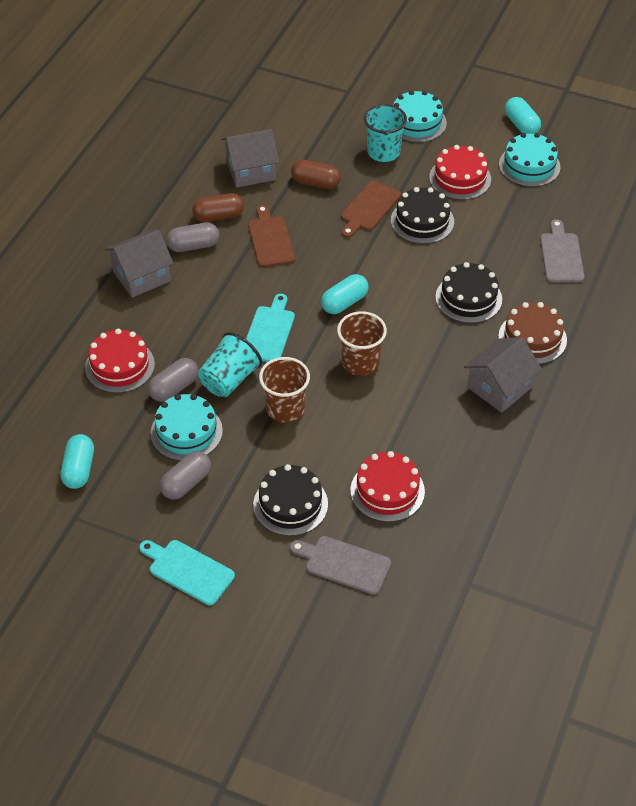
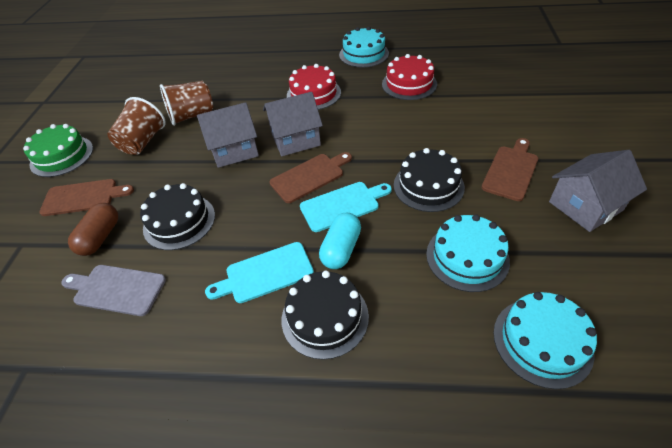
brown cake: [498,302,567,364] = 1 -> none = 0
brown capsule: [192,193,244,222] [291,160,341,189] = 2 -> [68,203,118,256] = 1
brown cutting board: [248,205,295,267] [341,181,401,238] = 2 -> [39,179,134,216] [270,152,352,203] [481,138,538,201] = 3
green cake: none = 0 -> [23,124,93,177] = 1
grey capsule: [148,358,199,402] [160,451,211,500] [166,223,219,252] = 3 -> none = 0
grey cutting board: [290,536,391,595] [540,219,584,282] = 2 -> [61,265,166,316] = 1
red cake: [85,329,155,393] [350,451,425,522] [429,145,491,200] = 3 -> [287,64,341,110] [382,54,437,100] = 2
turquoise capsule: [61,434,94,489] [321,274,369,314] [505,97,541,134] = 3 -> [319,213,361,269] = 1
turquoise cup: [198,332,262,397] [364,104,407,162] = 2 -> none = 0

